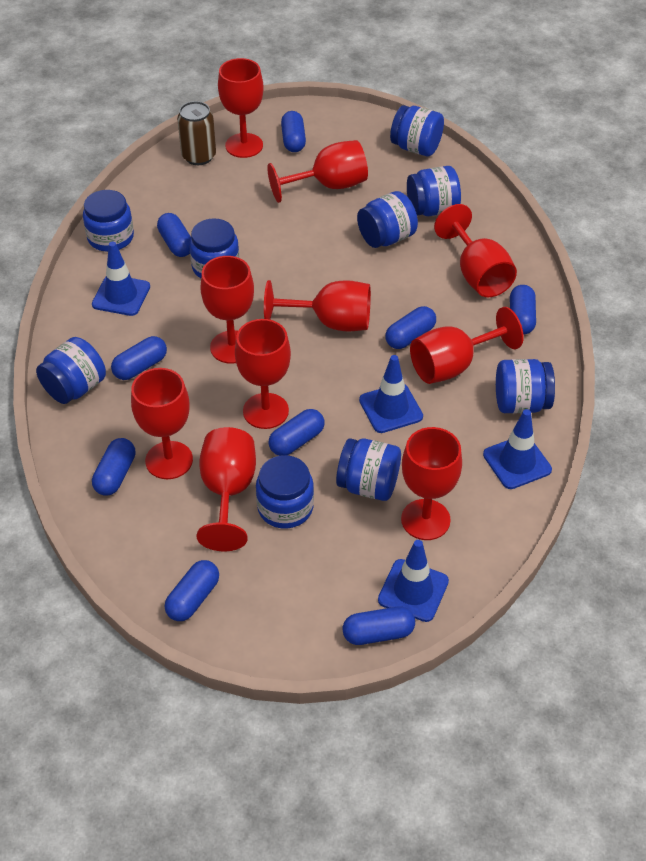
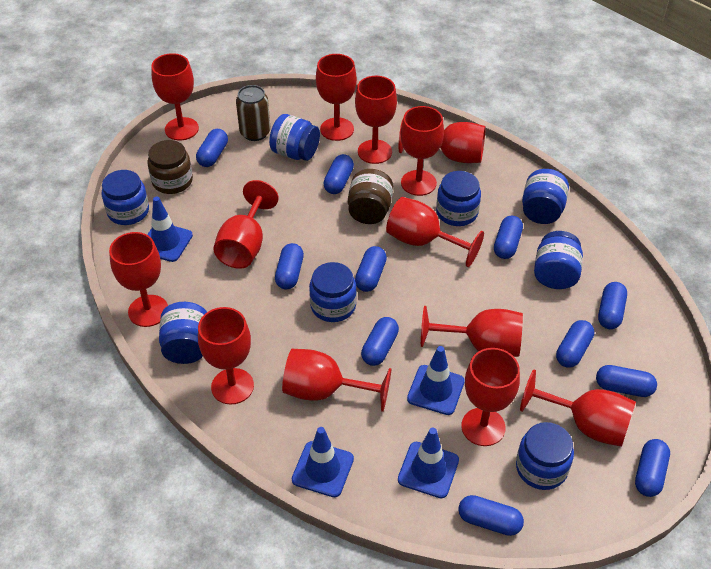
blue capsule: [92,438,135,496] [111,336,167,380] [157,213,191,257] [165,560,219,621] [268,409,325,456] [281,111,306,152] [343,607,415,645] [385,306,436,349] [510,285,536,335] = 9 -> [196,129,228,167] [275,243,304,289] [323,154,354,194] [355,246,387,292] [361,317,399,366] [458,495,524,536] [494,216,523,259] [556,320,594,368] [596,365,657,397] [598,282,627,329] [635,439,670,497] = 11
blue jar: [36,337,106,404] [83,190,134,252] [189,218,239,278] [256,455,314,529] [336,438,401,501] [357,191,418,248] [390,105,444,156] [407,166,461,216] [496,359,555,414] = 9 -> [102,170,149,225] [159,302,207,364] [269,114,320,161] [309,262,357,322] [436,171,481,226] [516,422,574,490] [522,169,569,224] [534,231,583,289] = 8
brown jar: none = 0 -> [148,140,193,194] [348,169,393,224] = 2
red goblet: [131,368,193,479] [197,427,256,551] [200,256,254,364] [218,58,264,158] [235,319,291,429] [264,280,371,331] [267,140,368,203] [401,427,462,540] [410,307,524,384] [434,204,517,297] = 10 -> [109,232,168,327] [151,53,199,141] [198,307,254,405] [213,180,279,269] [282,349,391,412] [316,54,357,141] [355,76,397,164] [386,197,484,267] [399,119,486,163] [401,106,444,196] [421,306,523,357] [461,348,520,446] [520,369,636,447] = 13

